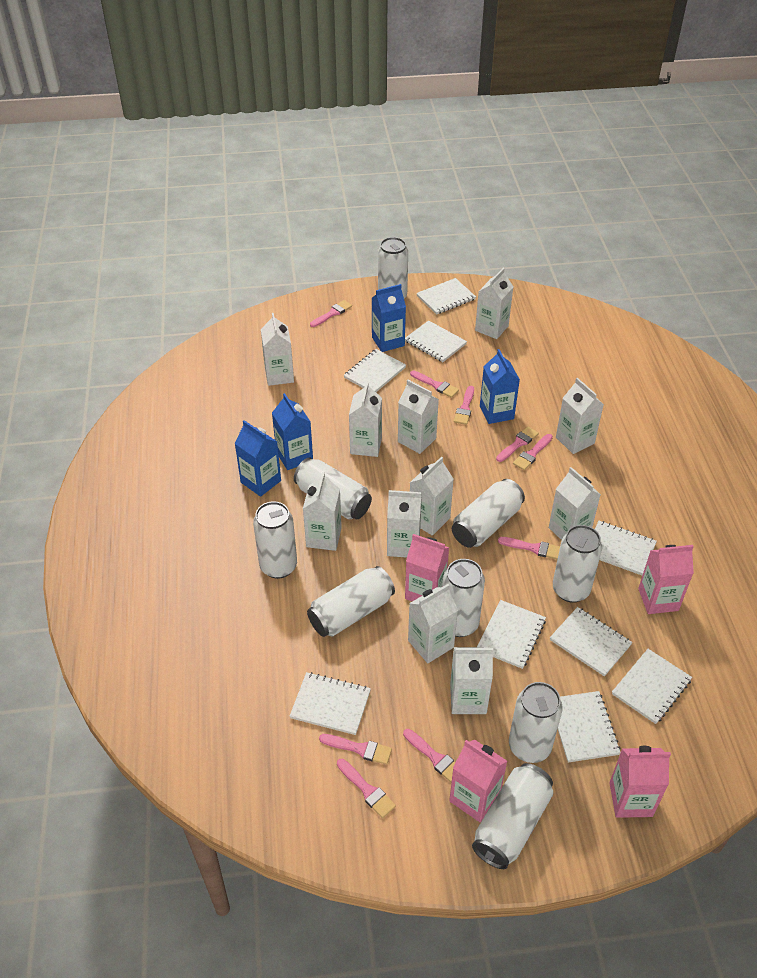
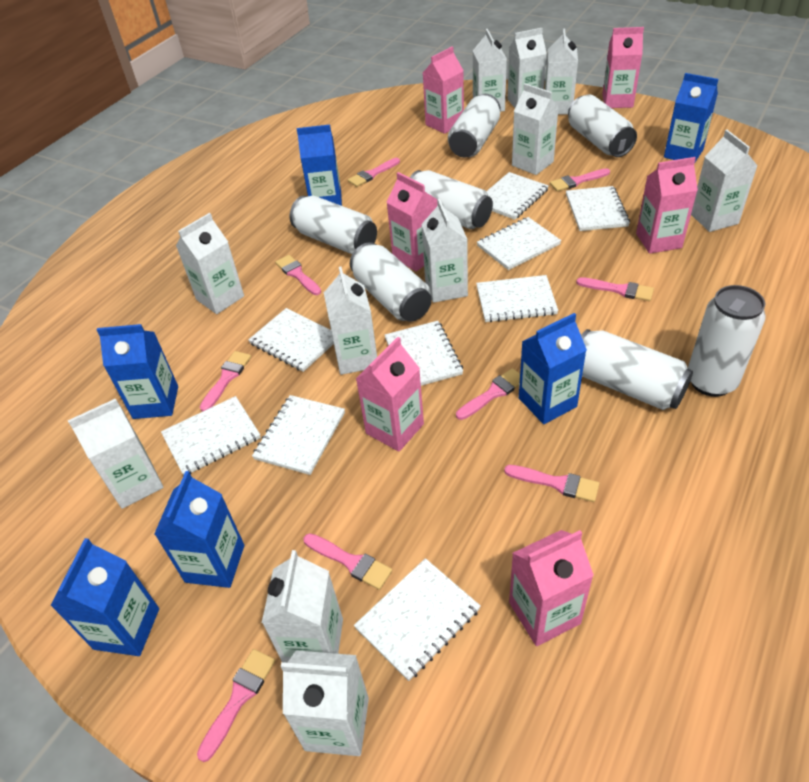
blue carton: [234,420,281,497] [272,393,313,470] [372,284,406,352] [480,349,520,424] = 4 -> [50,538,159,656] [97,324,178,419] [154,471,244,588] [297,125,342,206] [519,313,587,424] [664,73,718,164] = 6
pink carton: [405,534,449,601] [449,739,507,822] [609,746,671,818] [638,545,694,614] = 4 -> [356,337,424,452] [386,172,438,271] [423,46,464,134] [509,530,594,646] [602,27,644,108] [636,157,698,254] = 6
white can: [253,501,297,579] [294,458,372,519] [307,566,395,637] [378,237,408,298] [442,559,485,637] [452,479,525,548] [472,763,553,869] [509,682,563,763] [553,525,602,603] = 9 -> [290,196,377,254] [350,242,432,322] [410,170,493,229] [448,94,500,157] [568,94,637,157] [581,329,693,410] [688,285,766,397] = 7

